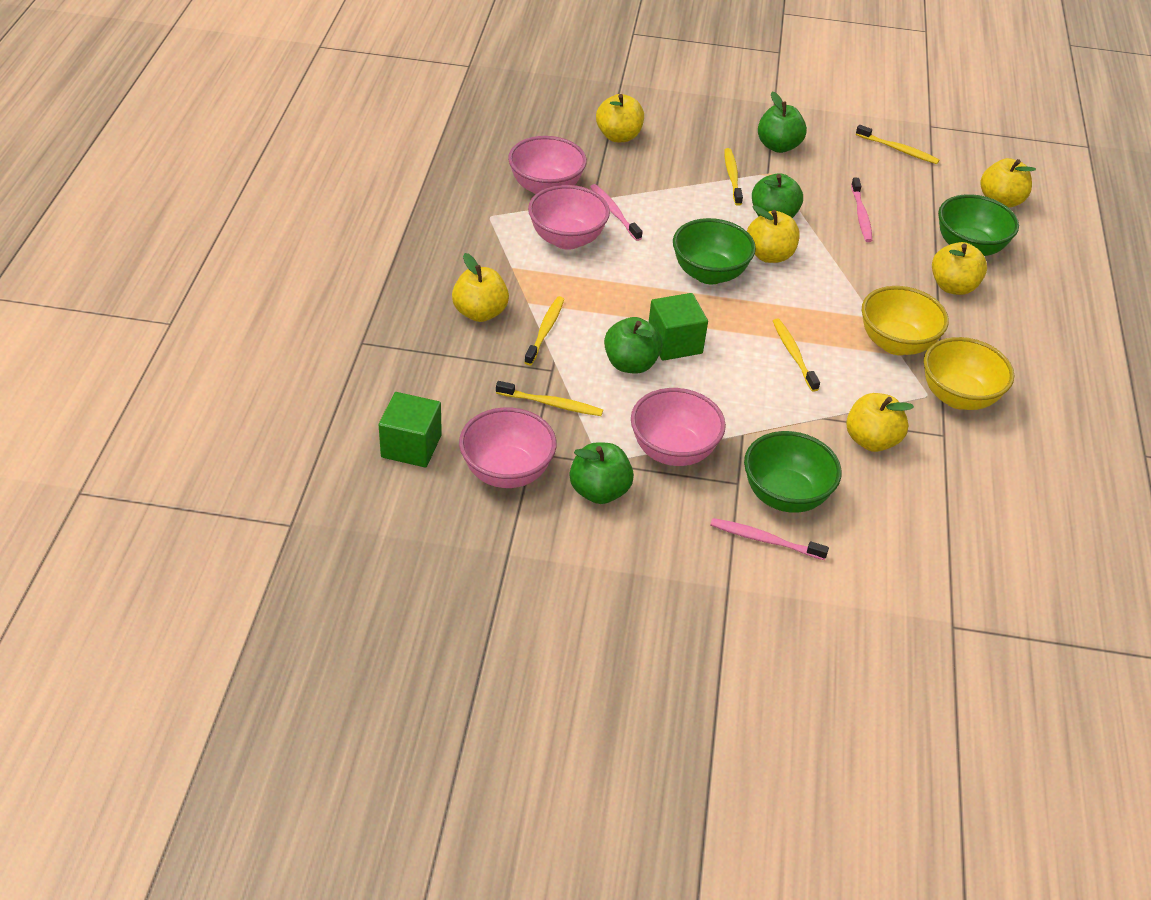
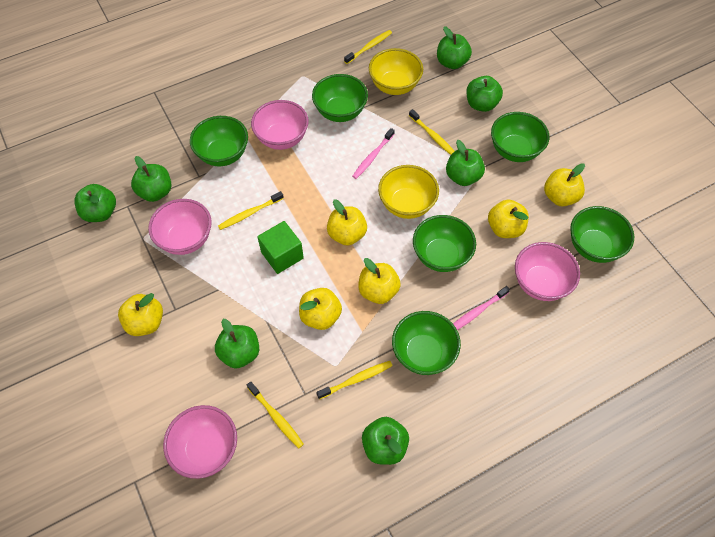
green apple: [570,442,634,504] [604,317,662,373] [752,173,803,218] [758,91,807,153] = 4 -> [74,184,116,222] [131,156,171,202] [215,319,259,369] [362,417,409,465] [437,26,472,69] [446,140,485,186] [466,76,503,112] = 7
green bowl: [673,218,756,284] [744,431,842,513] [938,194,1019,256] = 3 -> [190,116,248,166] [312,74,368,122] [392,311,461,375] [413,215,476,272] [491,112,549,162] [570,206,634,263] = 6
green cube: [379,392,442,467] [649,293,708,361] = 2 -> [257,221,304,274] = 1
pink toothbrush: [590,184,643,241] [710,518,829,560] [851,178,872,242] = 3 -> [352,128,395,179] [453,286,510,330] = 2

